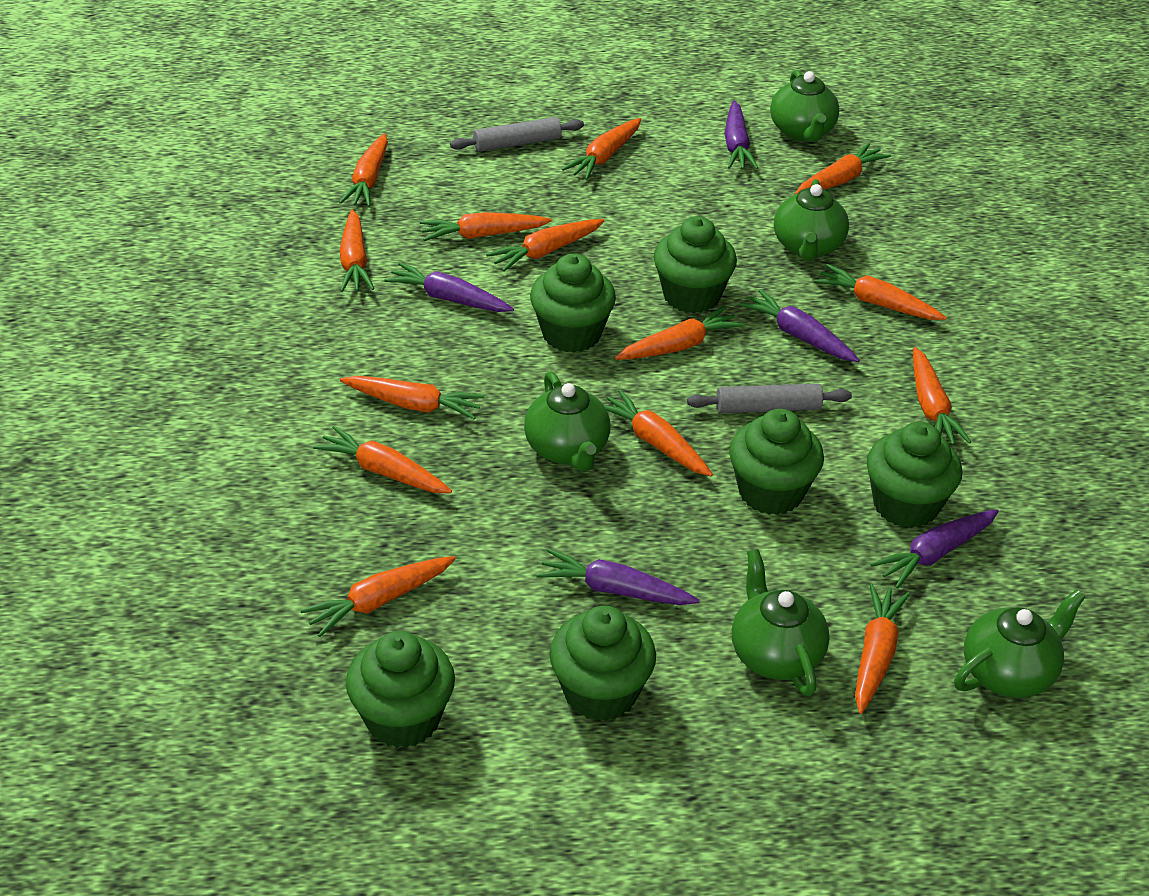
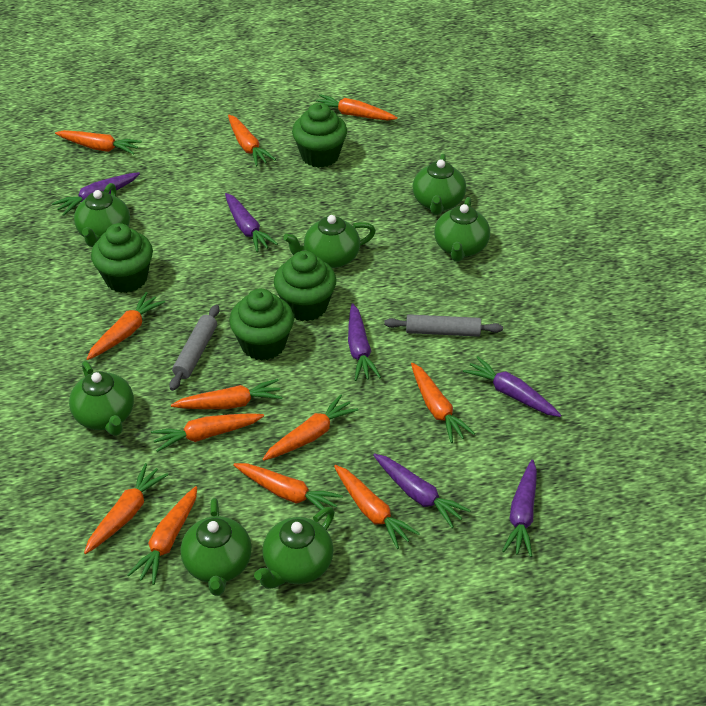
green cupcake: [346,631,455,748] [530,253,616,353] [549,606,656,721] [654,216,737,313] [729,409,824,515] [867,422,962,528] = 6 -> [91,223,153,293] [229,289,294,360] [274,251,337,321] [292,103,347,168] = 4
green teapot: [524,371,611,472] [732,549,830,696] [770,70,840,142] [774,179,849,261] [954,589,1086,698] = 5 -> [69,361,134,436] [74,183,130,247] [180,498,252,596] [254,507,335,589] [283,215,376,268] [413,154,466,215] [434,197,490,262] = 7
orange carrot: [300,556,456,637] [313,426,452,493] [339,133,388,207] [339,209,374,292] [340,376,485,419] [420,212,552,241] [486,219,605,272] [562,118,641,180] [604,389,713,476] [615,306,744,360] [795,143,891,194] [814,264,947,320] [855,584,910,714] [913,347,971,445] = 14 -> [55,130,142,155] [84,463,168,554] [87,292,165,360] [127,486,197,585] [151,413,264,452] [171,379,283,409] [228,115,276,166] [233,463,343,510] [263,395,358,461] [316,94,398,121] [334,465,420,549] [411,363,475,443] = 12
purple carrot: [384,262,514,312] [536,549,700,605] [724,100,758,169] [739,290,860,362] [870,509,999,589] = 5 -> [52,172,140,216] [225,193,278,252] [348,303,381,381] [373,453,471,528] [463,356,561,417] [502,459,537,557] = 6

